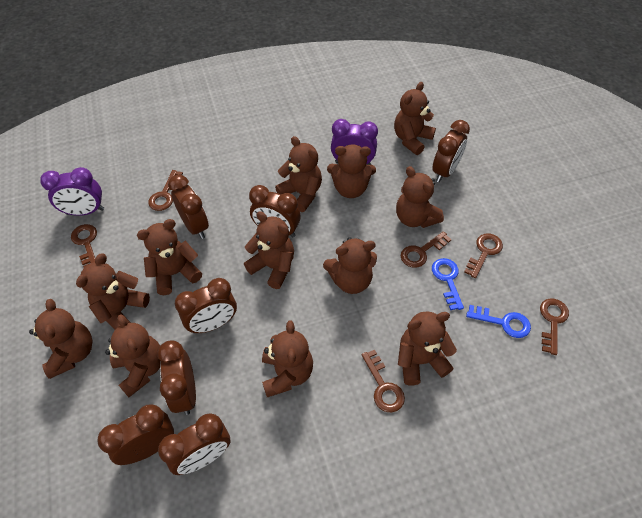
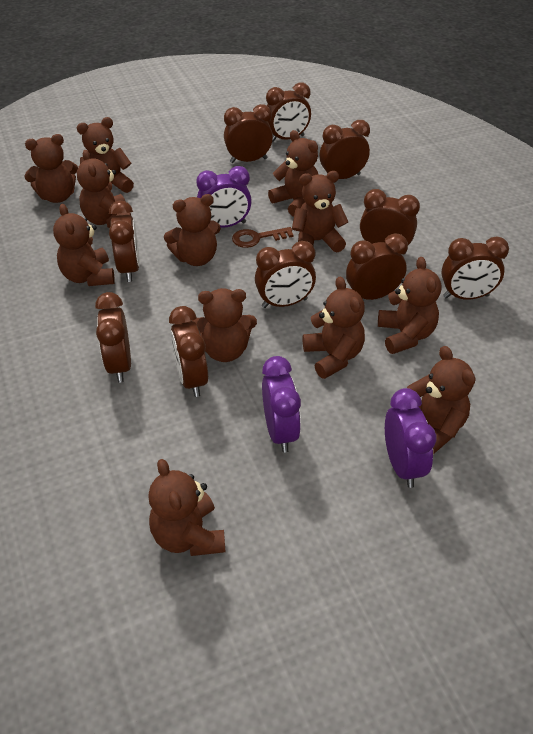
blue key: [432,258,464,310] [466,305,531,338] = 2 -> none = 0
brown clock: [97,404,174,465] [158,341,196,415] [158,414,231,475] [168,175,209,239] [175,278,237,334] [249,185,301,237] [432,120,470,182] = 7 -> [95,292,131,383] [109,200,140,282] [169,306,208,397] [224,104,273,163] [255,241,316,308] [266,82,311,142] [320,120,370,179] [346,233,408,300] [360,189,420,253] [441,237,509,300] = 10
brown key: [71,224,97,268] [148,170,183,211] [362,350,405,412] [401,231,452,268] [464,234,503,278] [540,298,569,355] = 6 -> [232,227,294,248] = 1
purple clock: [40,167,104,216] [331,119,378,165] = 2 -> [196,166,252,228] [262,356,301,453] [385,388,436,488] = 3

